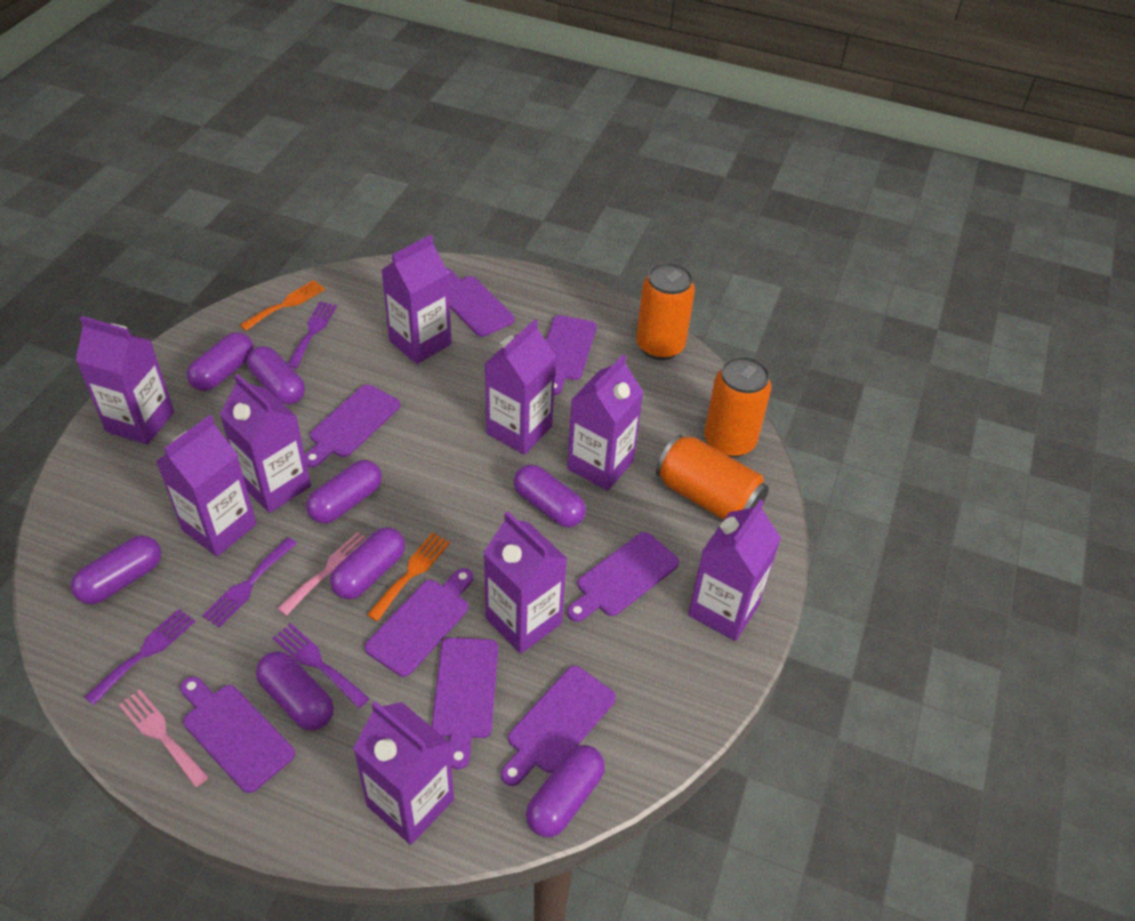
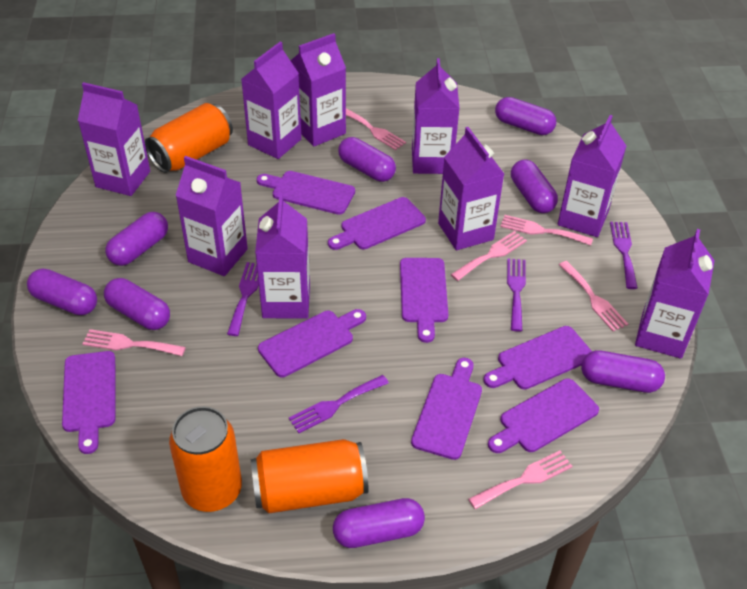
orange fork: [240,280,325,331] [367,533,450,621] = 2 -> none = 0
pink fork: [118,689,209,787] [277,532,367,616] = 2 -> [82,329,186,356] [346,109,406,150] [451,231,527,281] [468,451,573,510] [500,215,593,246] [559,261,628,331] = 6

